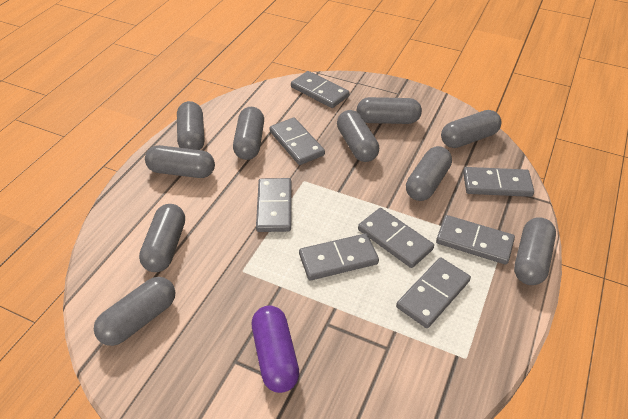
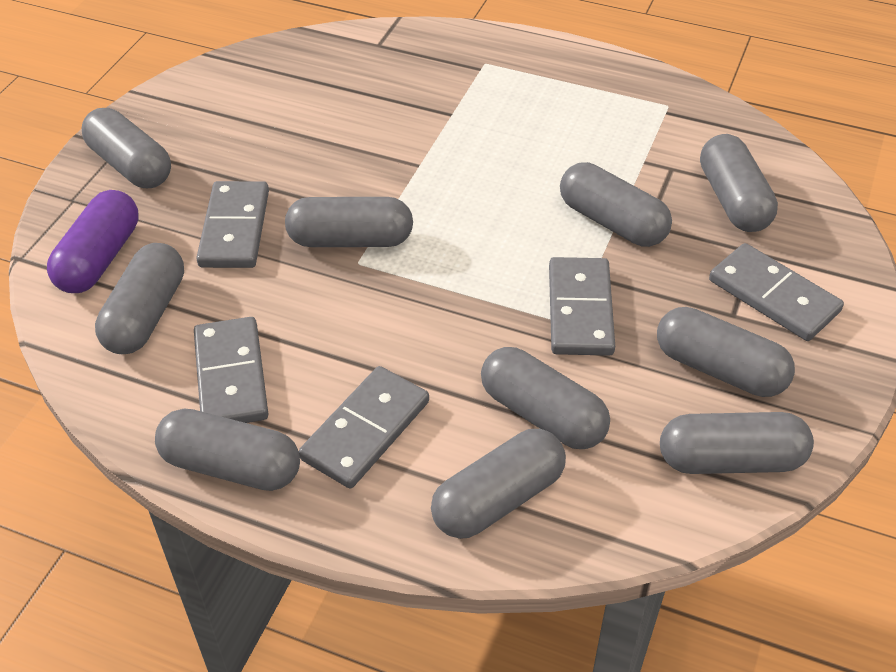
grey domino: [256,178,292,232] [270,117,325,165] [291,71,349,108] [299,233,379,280] [358,208,434,268] [396,257,471,328] [436,215,515,265] [463,167,534,197] = 8 -> [194,317,268,423] [196,181,269,268] [299,366,429,488] [549,257,615,356] [709,243,844,341] = 5

